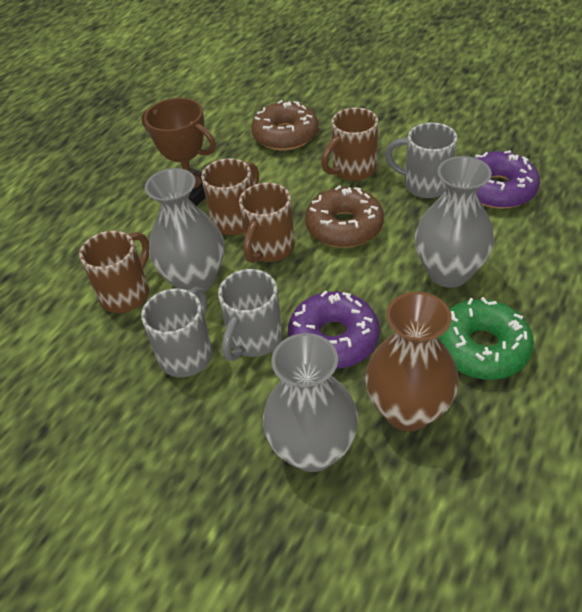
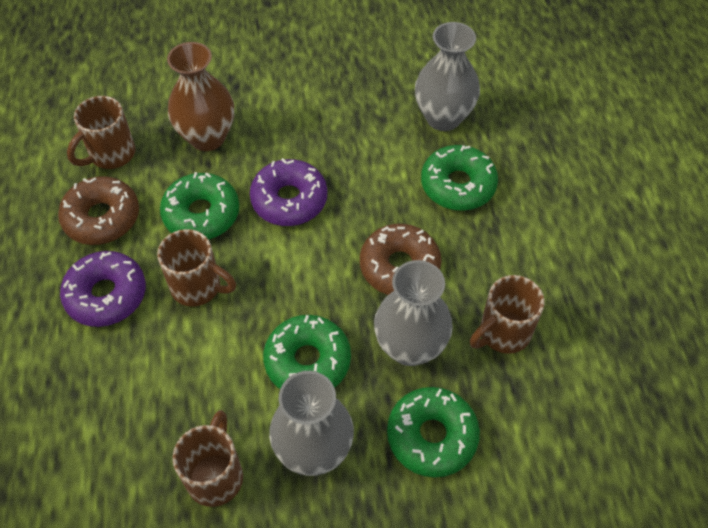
brown trophy: [141,98,216,206] = 1 -> none = 0
green donut: [438,297,534,380] = 1 -> [160,172,239,240] [263,315,351,389] [387,387,480,478] [421,145,498,211] = 4
grey mug: [141,287,213,377] [218,269,283,361] [385,122,457,198] = 3 -> none = 0

